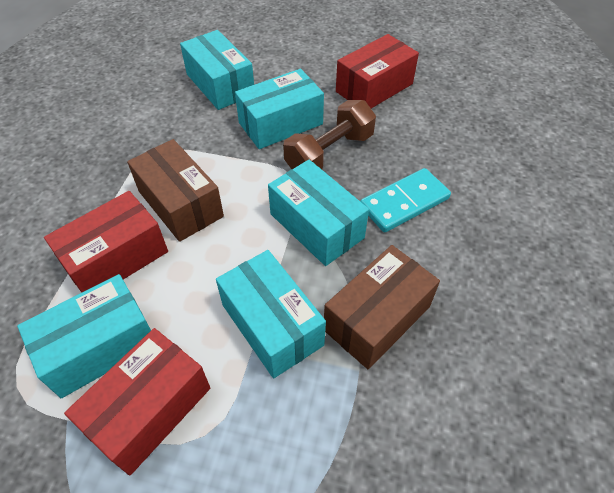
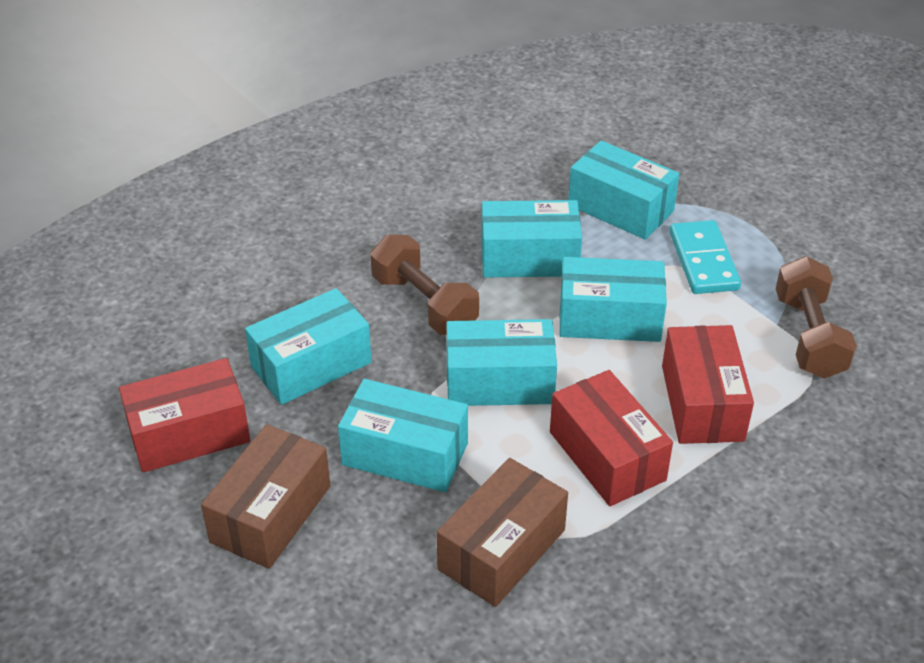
brown dumbbell: [283,100,376,169] = 1 -> [370,234,479,335] [776,256,857,379] = 2
turquoise box: [17,274,151,398] [180,30,254,110] [216,250,326,378] [235,69,324,149] [268,160,369,266] = 5 -> [245,288,372,405] [338,379,468,492] [447,319,557,406] [481,200,582,277] [560,257,667,342] [568,141,679,240] = 6

